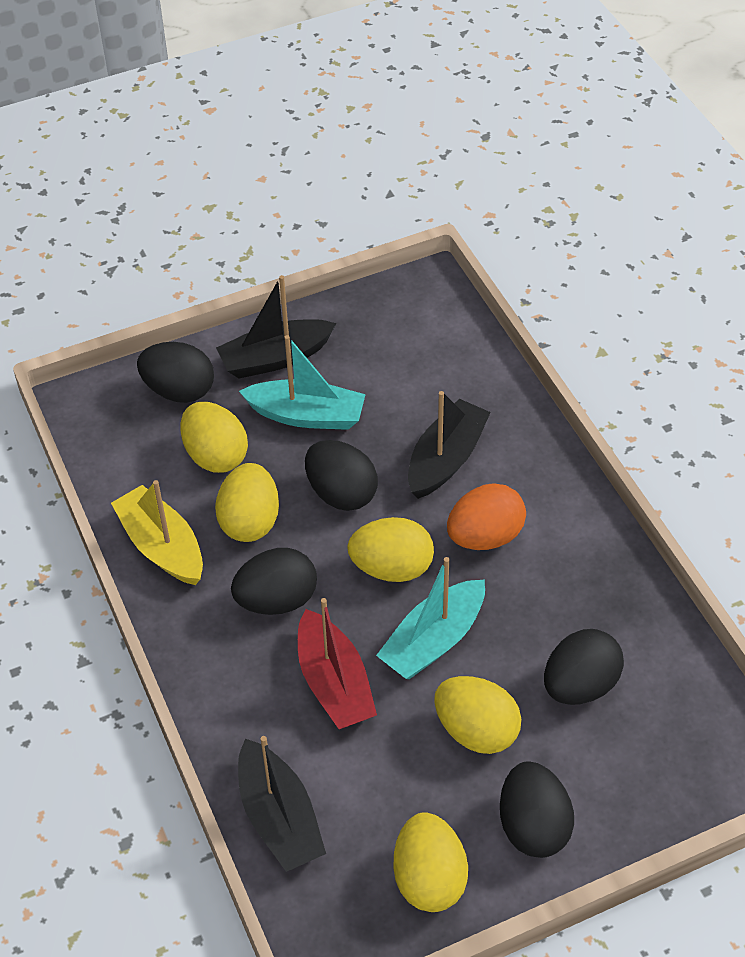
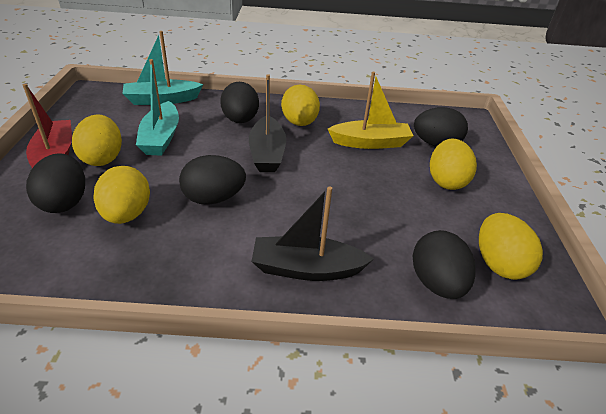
black boat: [216,275,336,379] [238,736,326,872] [408,391,491,499] = 3 -> [249,74,286,172] [251,186,374,281] = 2
orange egg: [447,483,526,550] = 1 -> none = 0

